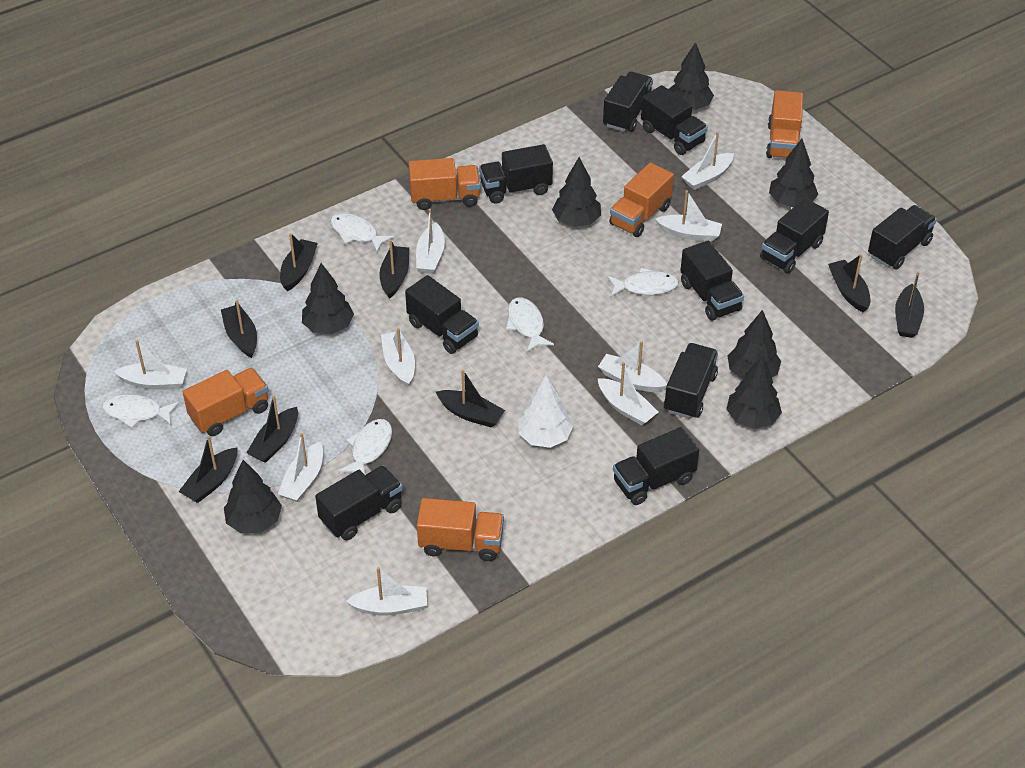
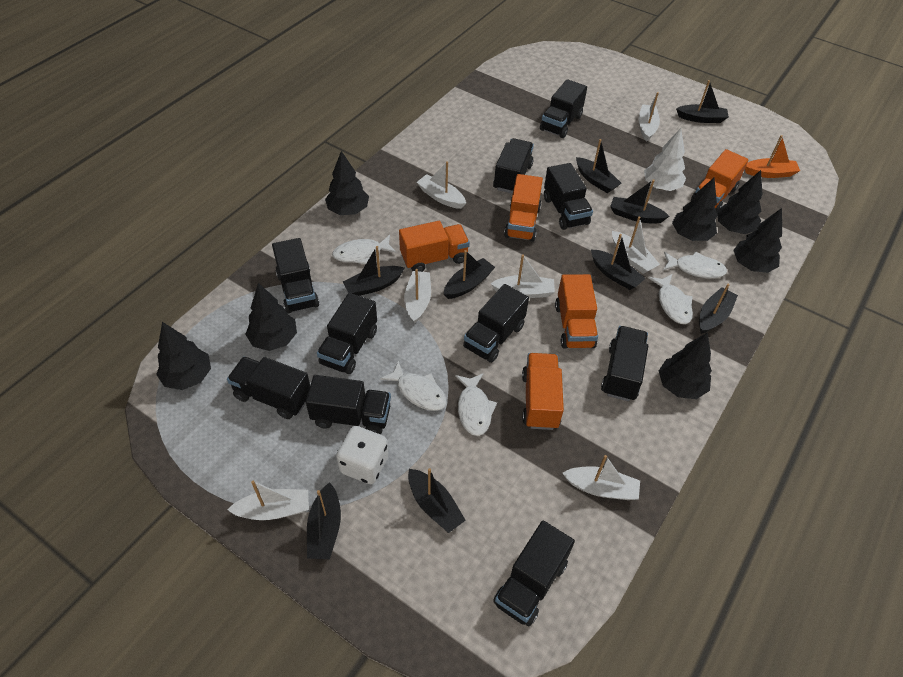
black boat: [179,436,238,503] [221,300,257,358] [246,395,298,463] [280,233,318,291] [379,240,409,299] [436,370,505,428] [828,254,870,312] [895,271,924,338] = 8 -> [307,482,341,559] [343,246,405,296] [408,468,466,533] [444,250,495,299] [576,139,622,193] [591,234,646,290] [610,179,669,224] [676,80,729,123] [699,284,738,334] = 9
orange boat: none = 0 -> [745,135,800,178] = 1
white boat: [114,340,187,390] [278,433,323,502] [346,567,427,616] [381,328,415,387] [416,209,445,274] [598,341,667,392] [598,362,658,426] [655,190,722,242] [681,132,734,190] = 9 -> [227,480,309,520] [404,269,431,323] [417,161,466,209] [490,254,555,298] [563,455,640,500] [612,216,660,274] [638,92,660,142] = 7
white dice: none = 0 -> [336,426,389,484] = 1

